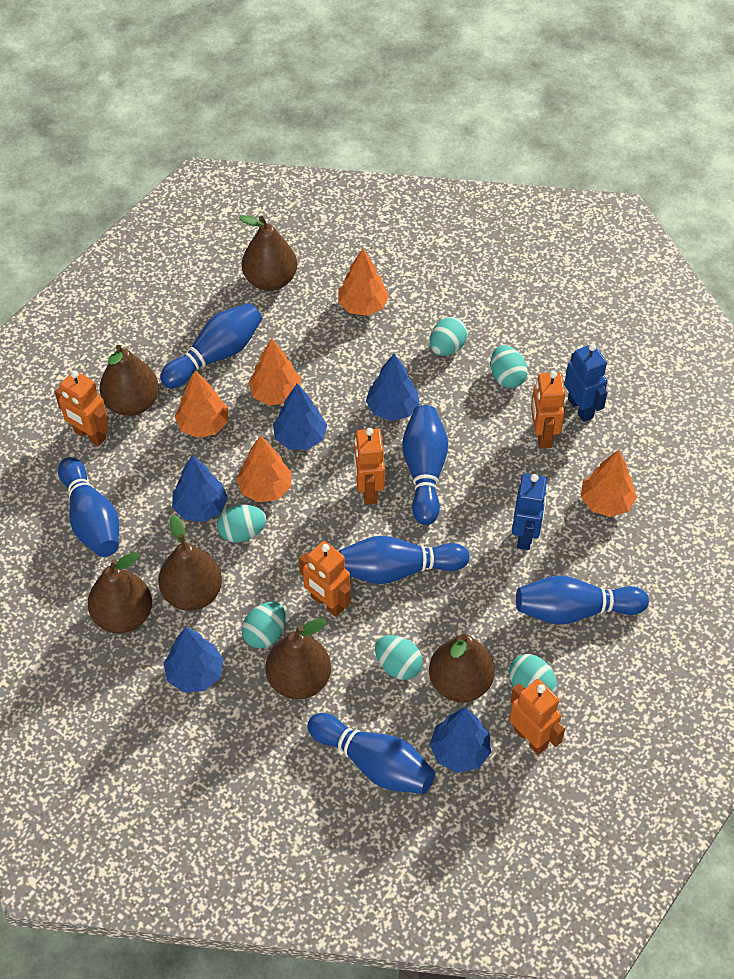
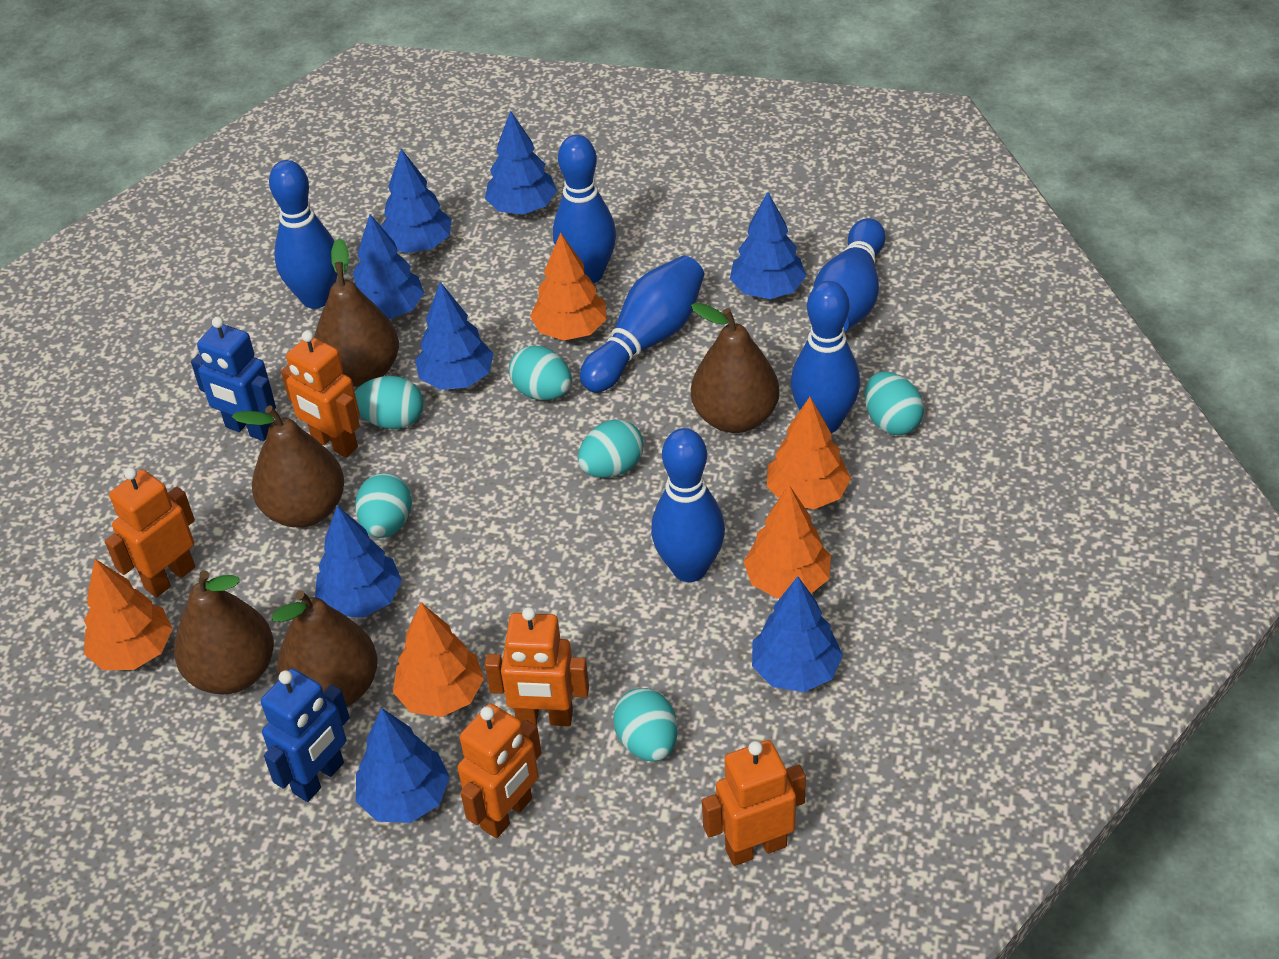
blue tree: [164,627,224,692] [172,455,228,522] [273,384,327,450] [366,354,420,421] [430,707,491,773] = 5 -> [315,505,402,618] [353,214,424,319] [356,708,450,823] [381,149,451,253] [415,282,494,390] [485,111,557,214] [730,192,806,299] [752,576,843,692] = 8
brown pear: [88,552,152,634] [100,345,159,416] [158,515,222,611] [239,215,297,291] [266,619,331,699] [429,634,495,702] = 6 -> [174,570,274,695] [232,406,344,528] [271,590,378,707] [314,238,399,387] [691,303,779,433] = 5

